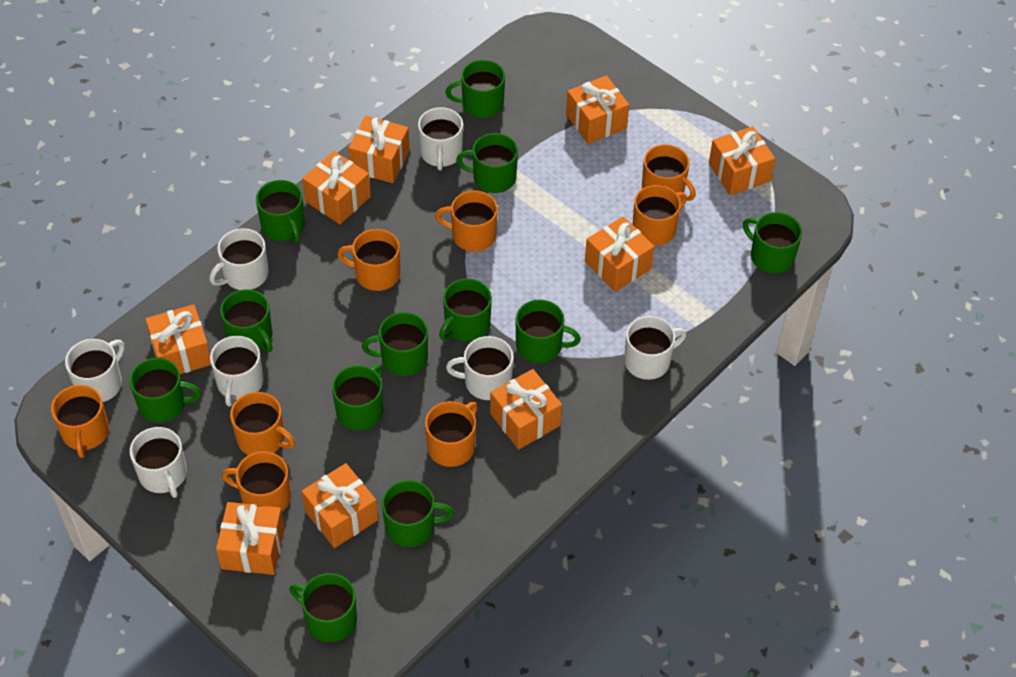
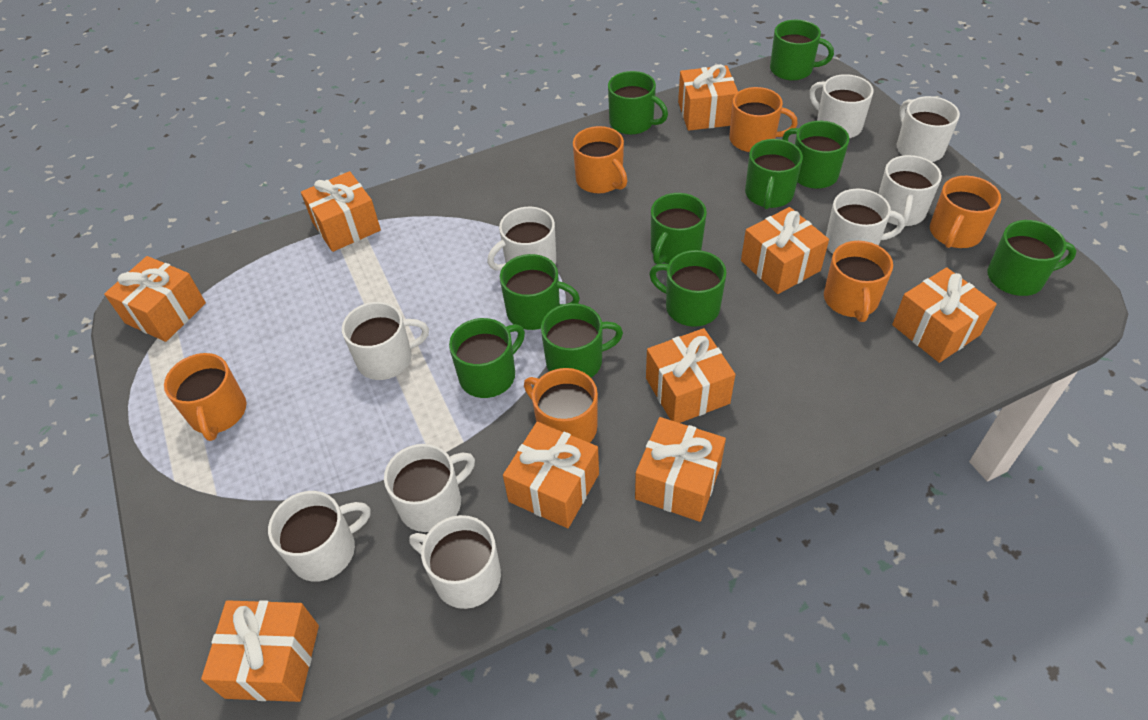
green mug: [129,358,201,423] [220,289,272,352] [256,180,305,242] [290,573,357,642] [332,365,383,430] [362,312,428,376] [382,480,454,547] [439,278,492,341] [446,60,505,118] [456,133,518,193] [516,299,581,363] [743,212,802,273] = 12 -> [449,318,525,398] [500,254,580,330] [541,303,623,377] [608,71,668,135] [649,250,726,327] [651,193,707,264] [745,139,803,209] [770,20,834,81] [783,121,849,189] [988,220,1077,296] = 10
orange mug: [51,385,109,458] [222,451,291,512] [230,392,295,455] [337,229,400,291] [425,401,478,467] [435,191,498,252] [633,185,687,246] [642,144,696,201] = 8 -> [164,353,246,441] [524,368,598,443] [573,126,628,194] [729,87,798,152] [824,241,893,322] [930,176,1001,248] = 6
white mug: [65,339,125,402] [130,427,187,498] [209,228,268,290] [210,336,263,407] [418,107,463,170] [446,336,514,400] [624,316,686,380] = 7 -> [268,491,371,582] [342,302,429,380] [384,444,475,532] [409,515,501,609] [487,207,556,271] [809,74,874,138] [826,189,905,254] [878,155,942,226] [897,96,960,162] = 9

